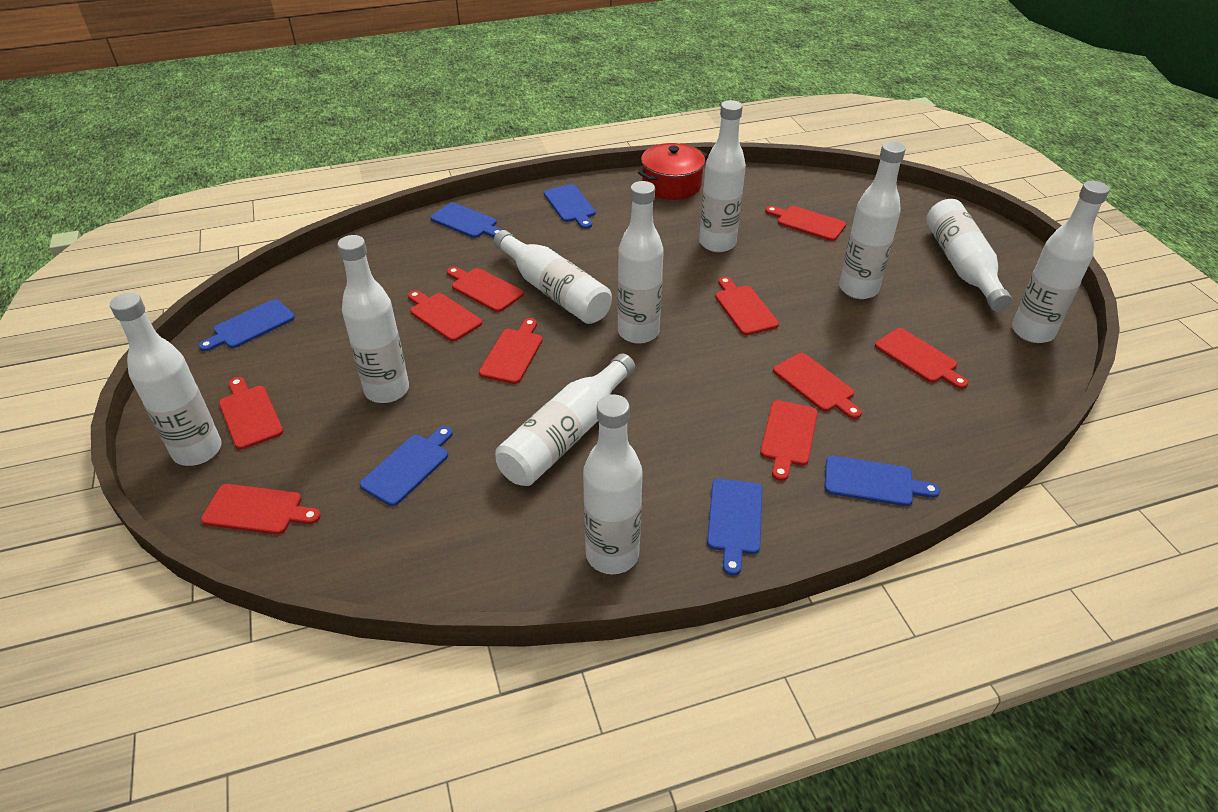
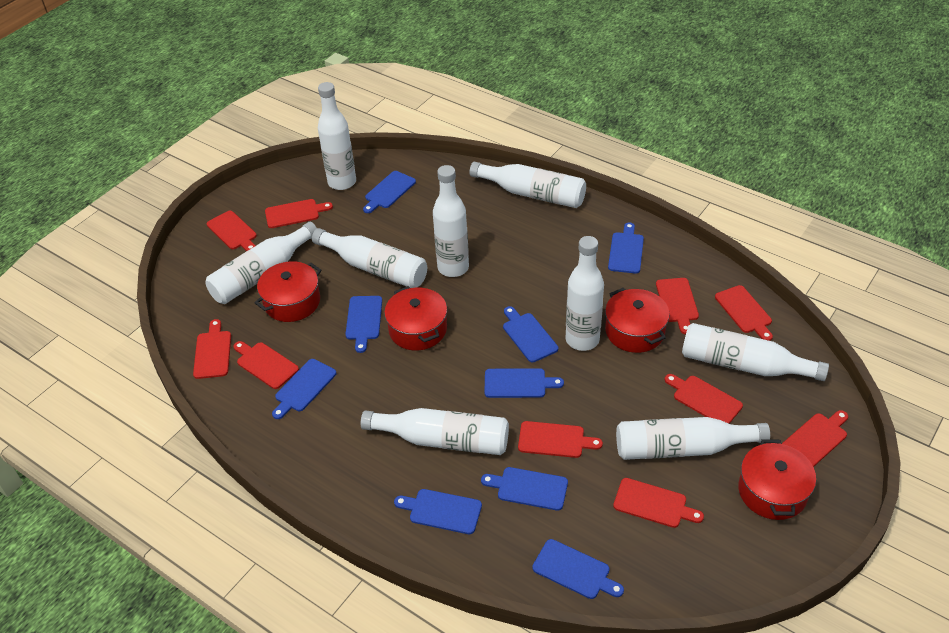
blue cutting board: [198,299,295,352] [360,426,453,506] [430,202,502,238] [544,184,596,229] [707,479,762,576] [825,456,940,506] = 6 -> [272,359,336,419] [345,296,382,353] [363,171,416,213] [394,489,482,534] [481,467,568,511] [485,368,564,398] [503,306,558,362] [532,539,624,599] [608,222,644,274] = 9
red pot: [638,143,707,200] = 1 -> [254,261,322,322] [384,286,447,350] [605,288,670,353] [738,439,816,520] = 4
white bottle: [110,292,222,466] [337,235,409,403] [493,230,612,324] [495,353,635,486] [583,394,643,574] [617,181,664,344] [699,100,746,252] [839,142,906,299] [926,199,1012,312] [1012,181,1110,343] = 10 -> [206,222,317,304] [312,228,427,288] [318,82,356,190] [361,408,509,455] [433,165,469,277] [469,162,586,208] [566,236,604,351] [616,417,770,460] [682,323,829,381] = 9

